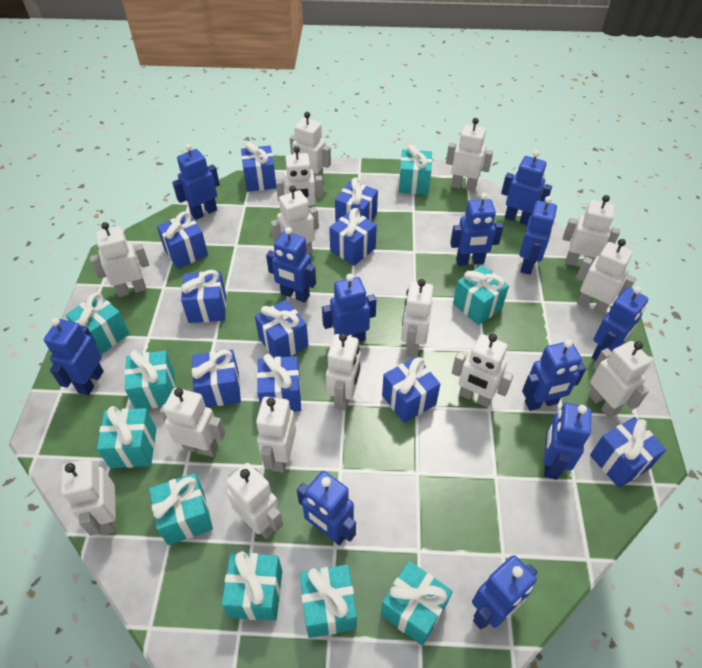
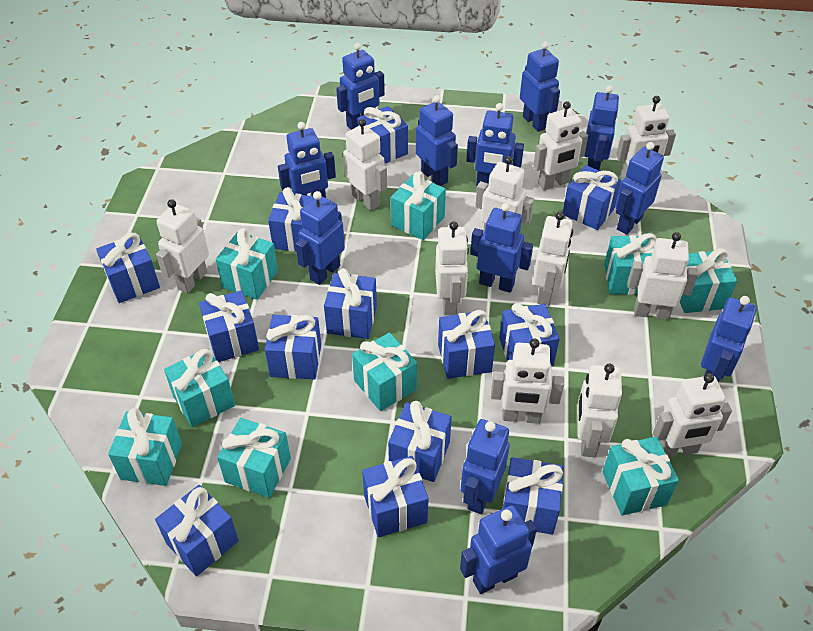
blue gift: [157,211,208,269] [181,270,226,323] [192,349,241,407] [241,142,276,192] [255,300,308,357] [257,354,301,412] [329,208,377,266] [335,178,378,222] [382,356,440,423] [590,417,666,488] = 10 -> [96,233,160,303] [155,485,239,576] [199,291,259,362] [265,315,321,379] [268,187,314,252] [324,268,377,339] [357,106,408,164] [362,456,429,537] [388,401,452,482] [438,310,495,379] [499,303,560,366] [503,457,564,535] [563,165,621,230] = 13
white robot: [61,459,117,536] [90,222,149,297] [160,388,225,457] [226,463,283,539] [256,397,296,473] [270,185,319,254] [276,146,323,208] [290,112,331,181] [326,333,361,411] [401,279,433,357] [446,118,493,192] [452,334,514,408] [563,195,620,267] [576,239,636,315] [588,341,652,418] = 15 -> [156,199,209,293] [343,119,387,211] [435,221,469,315] [475,156,535,233] [491,338,564,424] [533,101,588,190] [533,212,573,306] [577,364,622,457] [616,96,676,180] [627,232,698,320] [653,373,732,457] = 11

